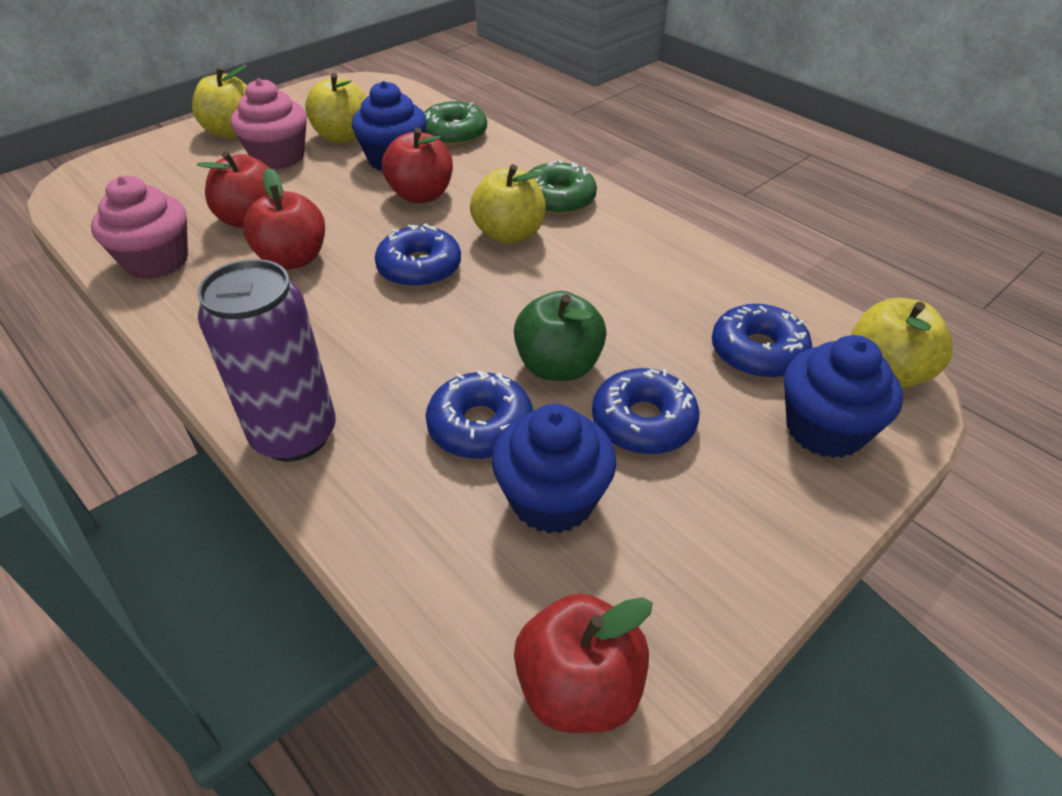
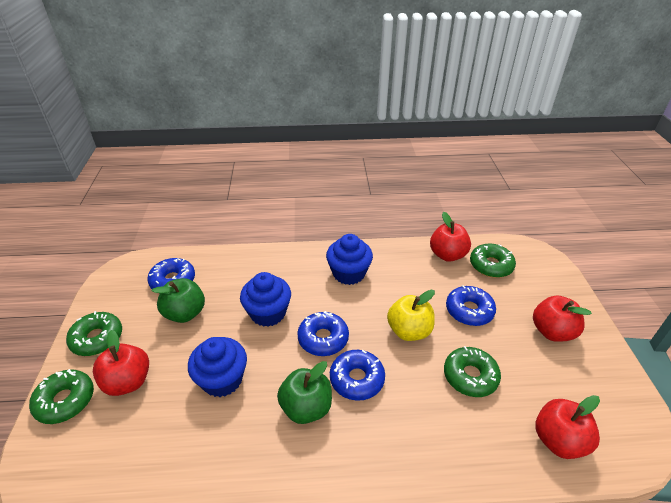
green apple: [514,291,607,381] = 1 -> [152,278,205,323] [277,361,332,424] = 2
green donut: [424,100,487,146] [527,160,597,215] = 2 -> [29,369,94,424] [66,311,122,356] [444,346,501,397] [470,244,516,278] = 4
pink cupcake: [91,176,188,279] [231,78,307,169] = 2 -> none = 0
purple can: [197,259,336,461] = 1 -> none = 0
yellow apple: [192,65,247,138] [305,73,367,143] [470,164,546,244] [851,298,953,388] = 4 -> [387,290,435,341] = 1

